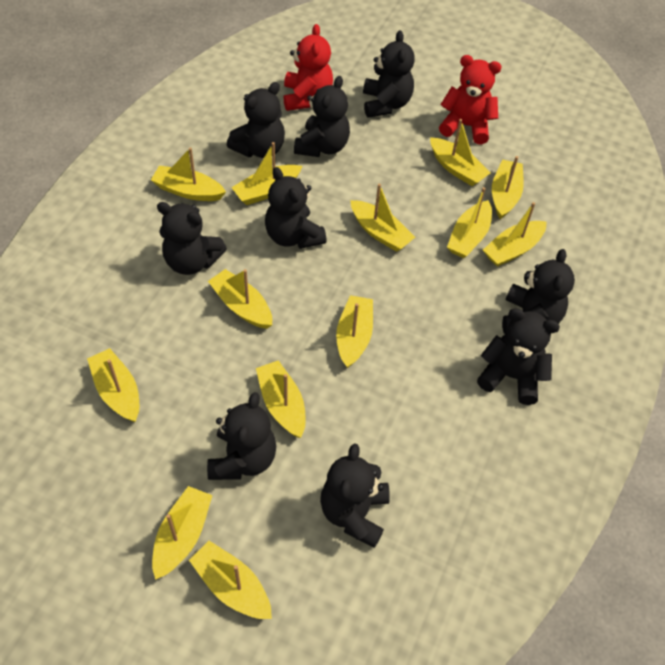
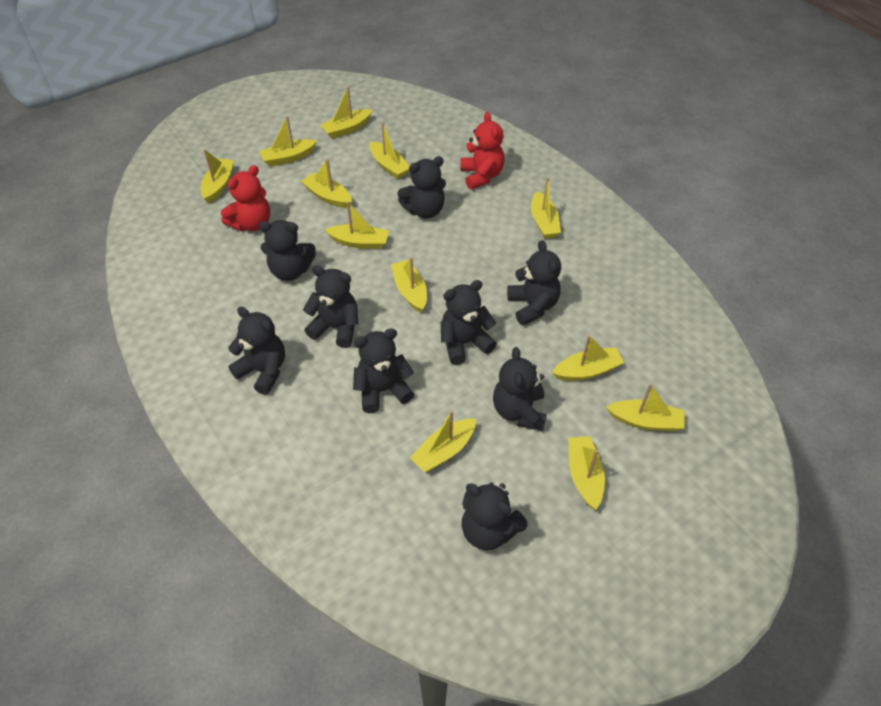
yellow boat: [87,348,139,422] [151,147,226,201] [152,486,212,580] [189,541,272,619] [208,269,272,329] [231,142,302,205] [256,360,306,438] [336,295,373,368] [350,184,415,252] [430,119,491,186] [447,187,492,258] [483,202,547,267] [492,156,524,219] = 13 -> [201,149,234,203] [259,116,317,167] [301,159,352,208] [320,87,372,139] [325,201,389,249] [369,122,409,179] [391,257,427,313] [410,410,476,472] [531,177,561,239] [552,335,624,381] [568,436,605,510] [606,383,685,431] = 12

